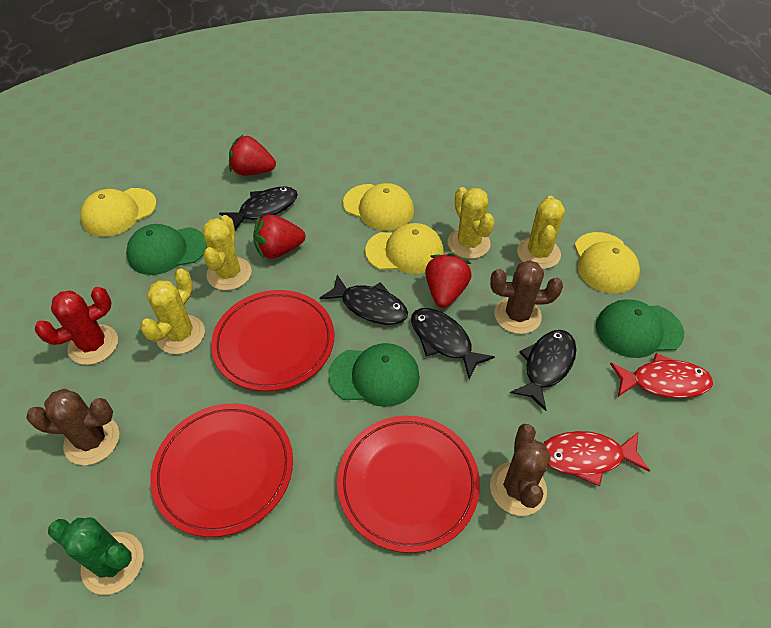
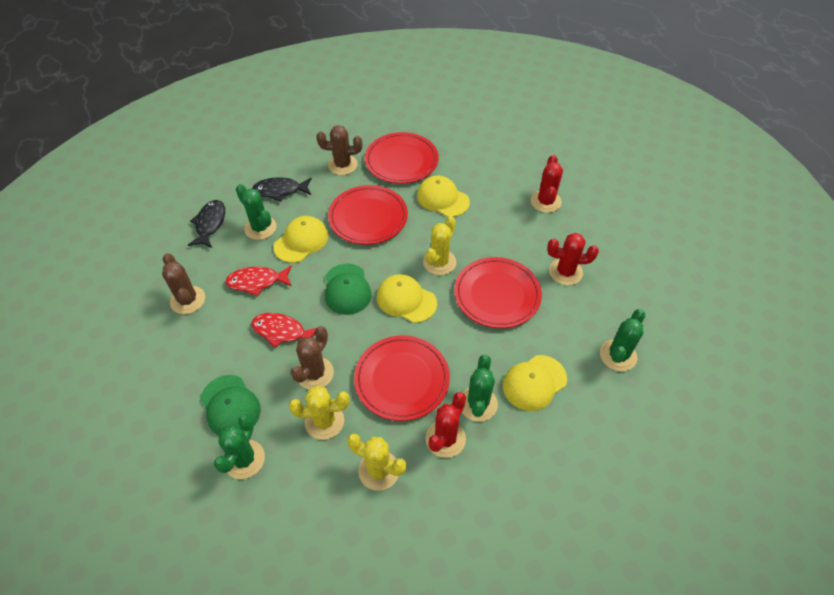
black fish: [219,186,298,230] [320,275,408,325] [411,308,495,379] [510,330,576,411] = 4 -> [188,200,225,248] [252,177,312,202] = 2
green cactus: [48,518,144,595] = 1 -> [214,414,265,479] [236,184,276,240] [462,355,498,422] [600,309,645,371] = 4
green cap: [126,224,207,275] [328,343,420,407] [596,299,684,358] = 3 -> [201,375,261,435] [325,264,372,315] = 2
red cactus: [35,287,118,365] = 1 -> [426,392,466,458] [531,155,563,213] [547,233,599,285] = 3
red plate: [150,403,293,537] [211,290,334,391] [337,416,480,553] = 3 -> [328,185,408,245] [354,335,450,421] [365,132,439,184] [454,257,542,328] = 4
red strawberry: [229,135,276,176] [253,214,305,259] [425,253,472,308] = 3 -> none = 0
yellow cactus: [140,269,205,354] [203,215,252,290] [448,187,495,259] [517,196,565,269] = 4 -> [289,386,349,440] [347,433,406,491] [423,216,456,275] = 3

